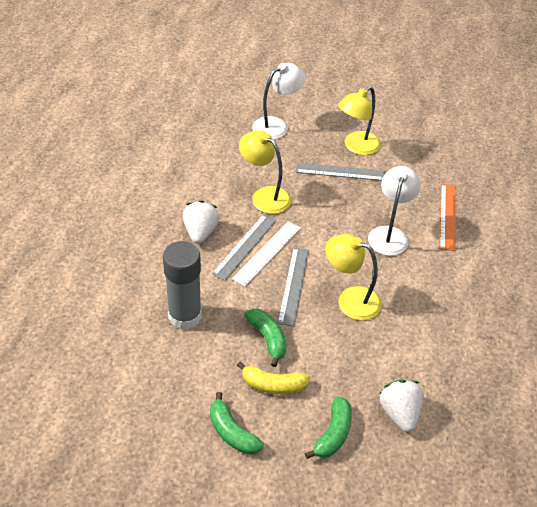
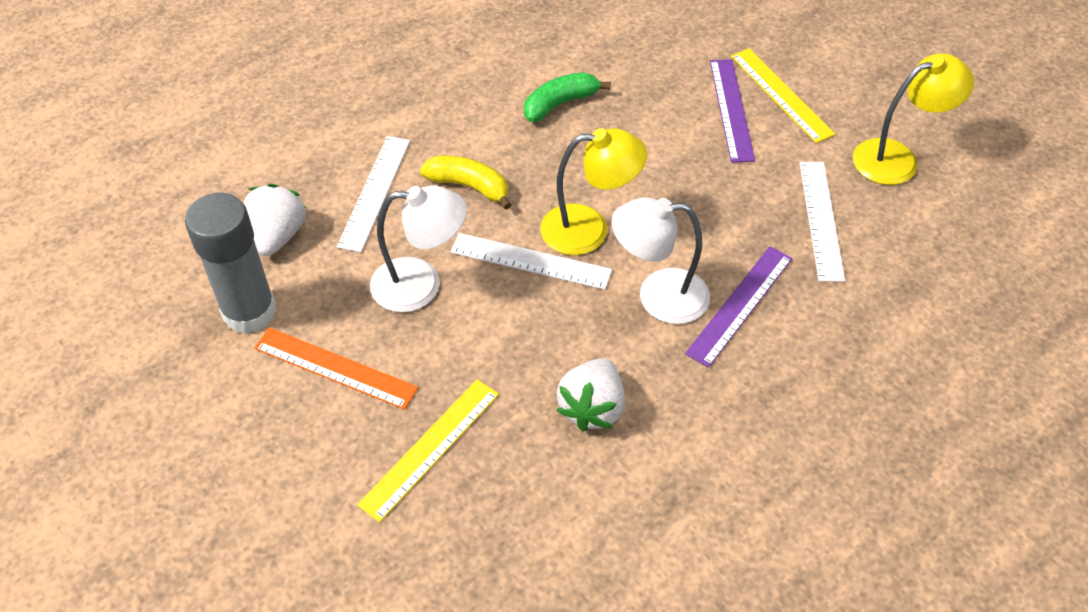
green banana: [210,392,264,455] [244,309,286,367] [305,396,352,459] = 3 -> [524,72,611,122] = 1
grey ruler: [212,214,277,281] [278,247,309,326] [296,163,385,181] = 3 -> none = 0
purple ruler: none = 0 -> [685,246,792,368] [710,59,755,163] = 2
white ruler: [232,221,301,287] = 1 -> [337,136,410,252] [450,233,612,290] [799,162,845,282] = 3
yellow lamp: [239,130,291,214] [325,234,382,320] [338,86,381,155] = 3 -> [540,128,647,255] [853,53,974,185] = 2
yellow ruler: none = 0 -> [357,379,499,522] [731,48,835,143] = 2

